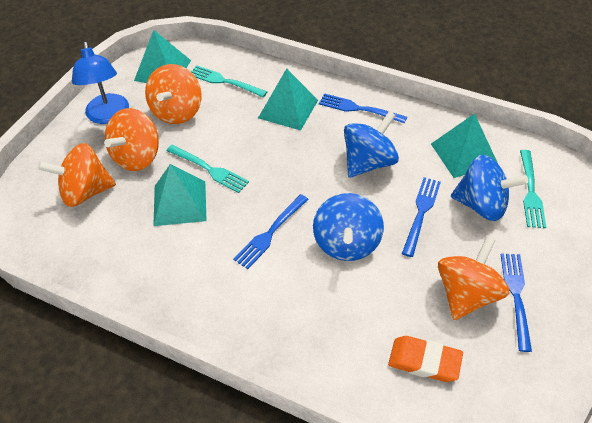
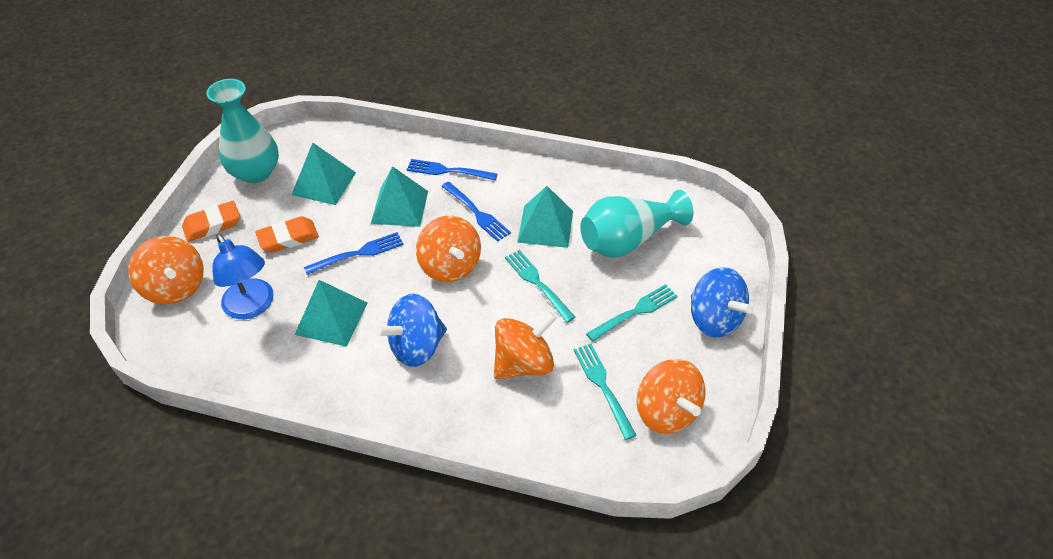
blue fork: [233,194,309,269] [319,93,407,124] [402,177,441,257] [501,253,532,352] = 4 -> [304,232,404,275] [407,159,497,181] [441,181,511,242] = 3
blue spinning top: [313,193,384,261] [344,111,399,177] [451,155,528,221] = 3 -> [376,294,447,367] [691,267,753,337] = 2
orange eraser: [388,336,463,382] = 1 -> [182,201,240,242] [255,216,319,253] = 2
turquoise vase: none = 0 -> [206,79,279,183] [580,190,693,258] = 2

